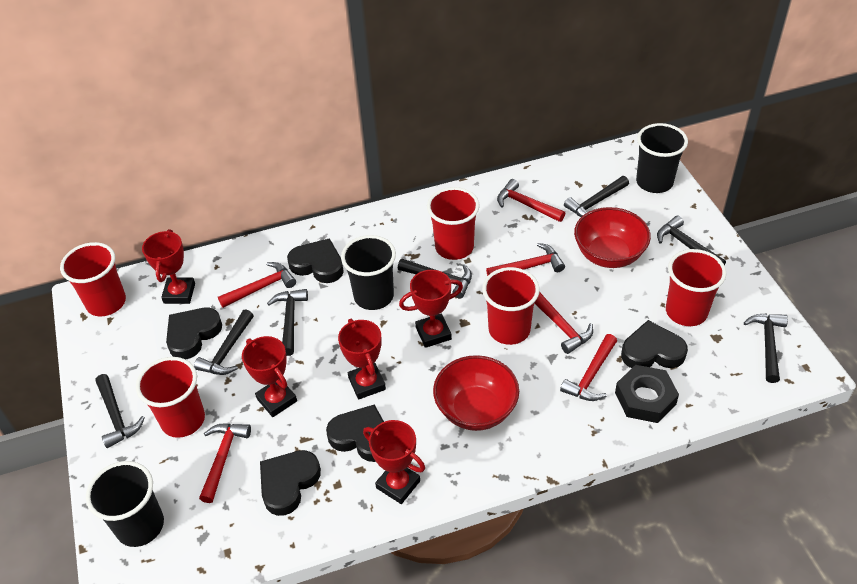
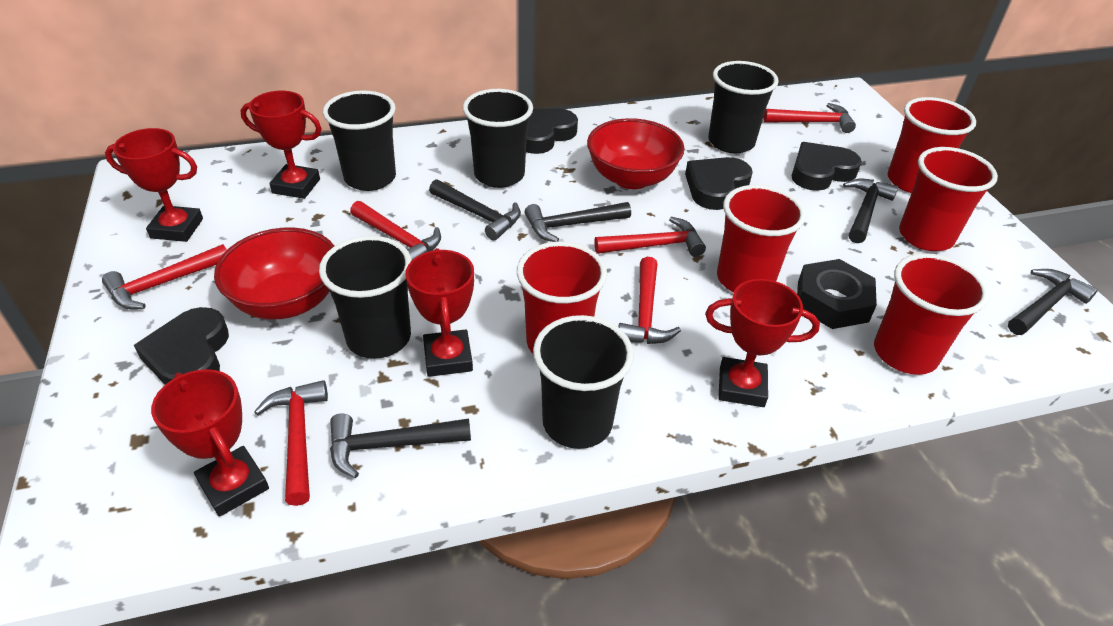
black cup: [86,461,164,547] [341,235,396,310] [636,123,688,193] = 3 -> [319,236,412,359] [323,90,396,191] [463,89,533,188] [533,315,634,449] [708,61,779,153] = 5
black hammer: [95,374,145,448] [194,309,254,375] [267,289,308,356] [398,259,472,298] [564,176,629,217] [657,216,726,266] [744,314,788,383] = 7 -> [330,414,471,478] [429,179,521,241] [525,202,631,242] [843,179,898,243] [1008,269,1098,335] = 5
black heart: [166,308,222,359] [260,450,321,516] [287,238,344,283] [326,404,384,462] [621,320,688,368] = 5 -> [134,307,229,385] [526,109,578,154] [685,157,753,210] [792,142,862,191] = 4

